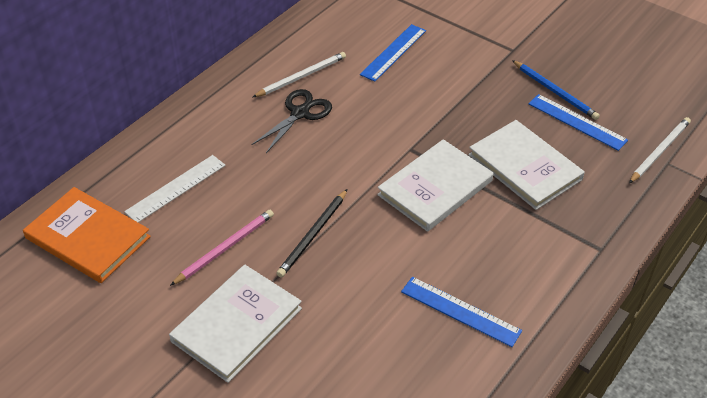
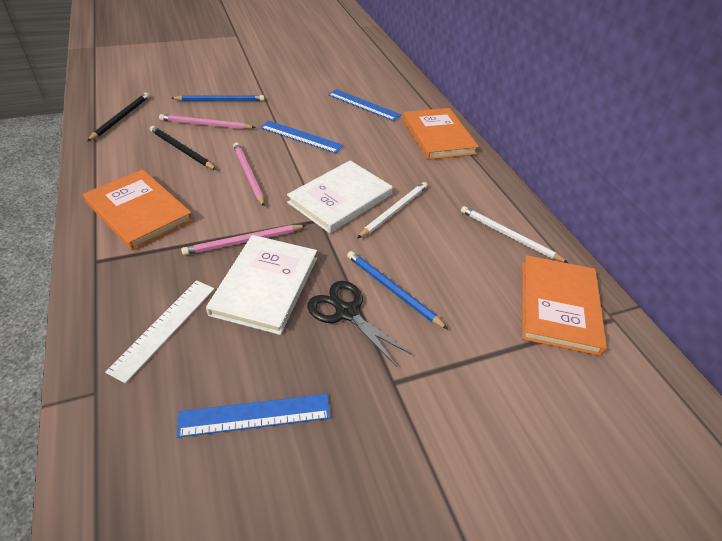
black pencil: [276,189,347,277] = 1 -> [87,93,149,141] [150,126,217,170] = 2
blue pencil: [512,60,600,120] = 1 -> [171,95,264,101] [347,251,448,329] = 2
orange book: [23,187,151,283] = 1 -> [83,169,193,251] [403,108,479,160] [522,255,607,356] = 3
pink pencil: [170,210,274,286] = 1 -> [159,114,256,129] [181,225,306,255] [233,143,265,206] = 3
white book: [169,265,302,383] [377,139,493,232] [468,120,585,210] = 3 -> [206,235,317,335] [287,161,393,233] = 2

